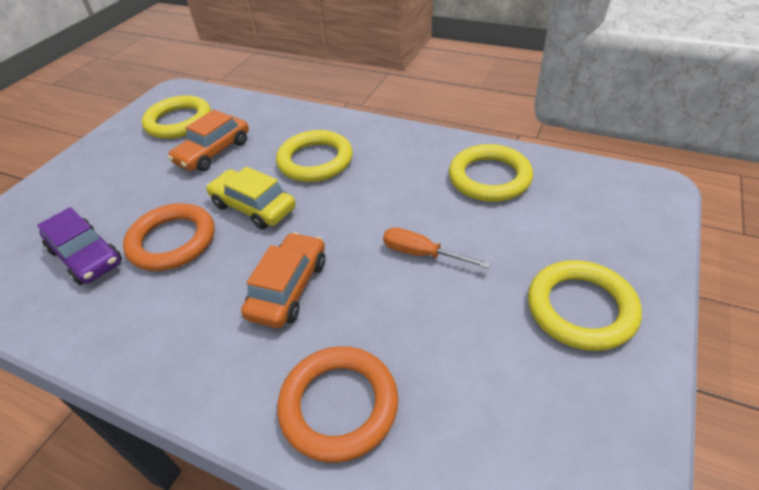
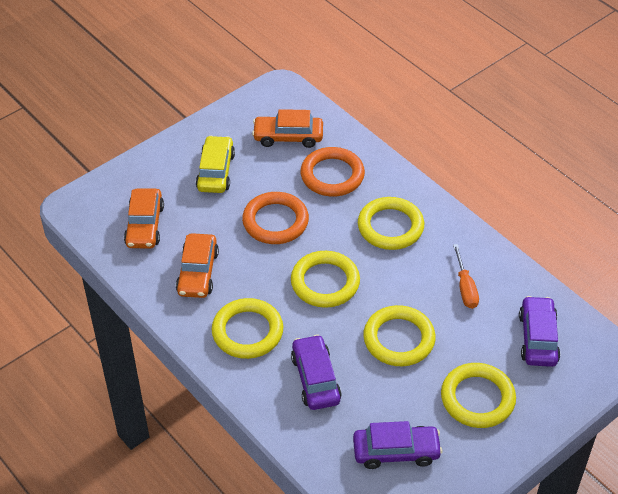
orange car: [168,110,249,171] [241,232,325,328] = 2 -> [124,188,164,248] [176,233,219,298] [252,109,323,148] = 3
purple car: [37,207,122,285] = 1 -> [291,334,342,410] [353,421,443,469] [519,296,560,367] = 3
yellow ring: [142,95,211,139] [276,130,353,182] [449,144,533,202] [528,260,642,351] = 4 -> [211,298,283,359] [291,251,360,308] [358,197,424,250] [363,305,436,366] [441,363,516,428] = 5

